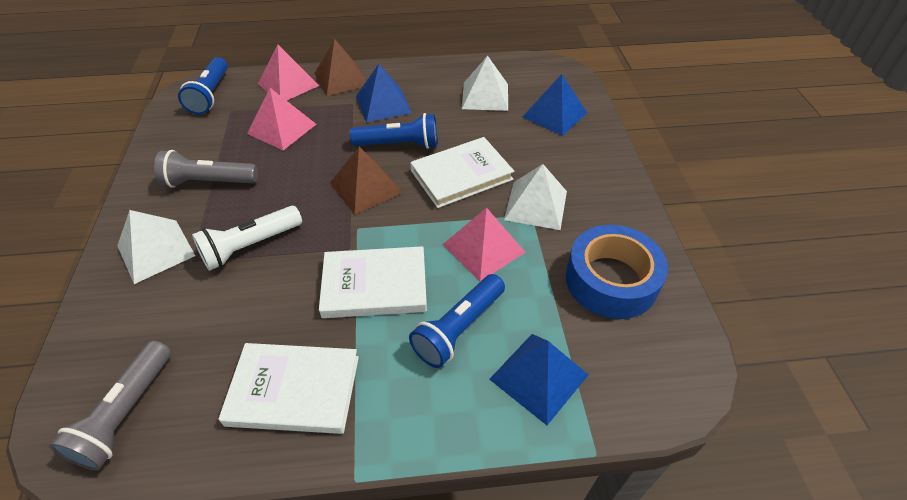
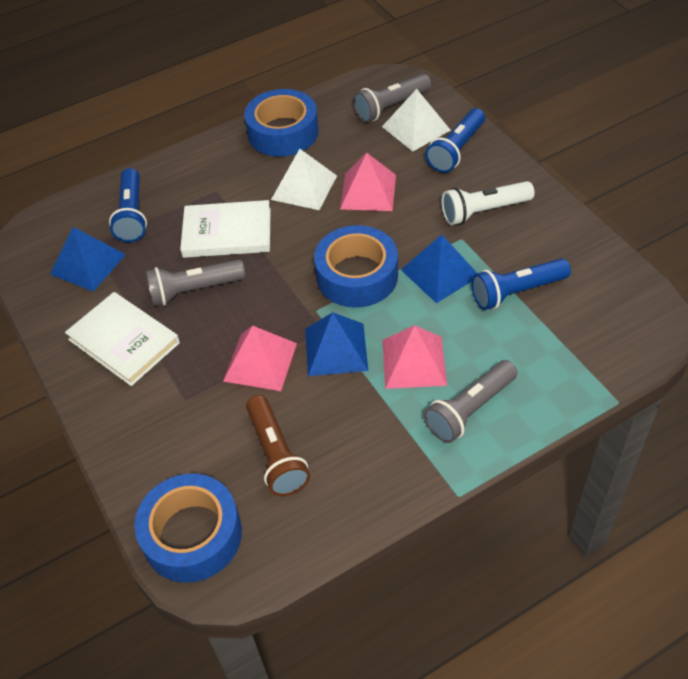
blue tape: [566,225,668,319] = 1 -> [134,473,242,583] [244,89,319,157] [314,225,398,308] = 3
brown flashlight: none = 0 -> [246,395,310,496] = 1
brown pyramid: [315,39,367,96] [330,146,402,215] = 2 -> none = 0
grey flashlight: [49,341,171,471] [154,150,258,188] = 2 -> [146,260,245,306] [353,74,431,123] [424,360,518,443] = 3
white book: [219,343,359,434] [319,246,427,318] [410,137,514,208] = 3 -> [65,292,180,386] [180,200,270,258] = 2
white pyramid: [117,210,195,284] [462,55,508,111] [504,164,567,230] = 3 -> [271,149,337,210] [382,89,451,151] = 2

